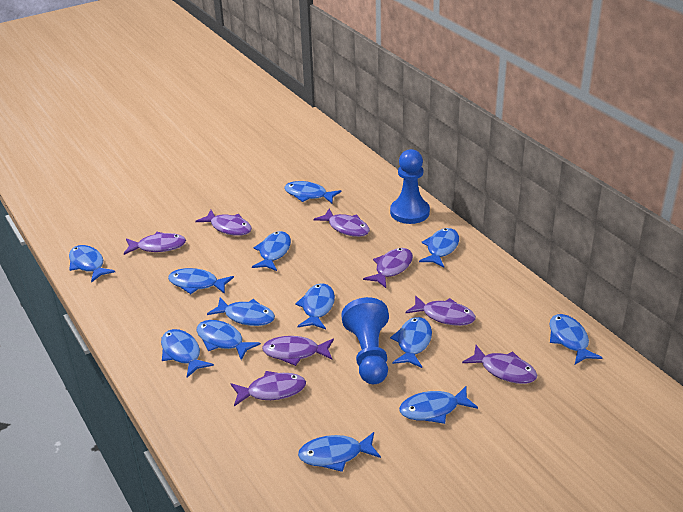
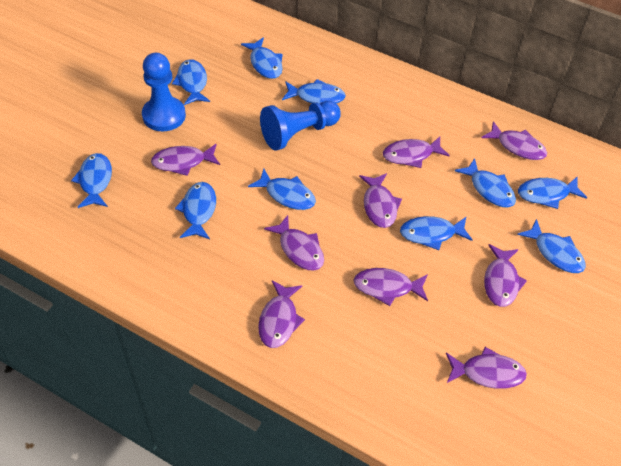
blue fish: [69,245,115,283] [161,329,214,377] [168,268,234,294] [196,320,261,360] [207,297,275,326] [252,231,291,271] [284,181,342,203] [295,283,335,329] [298,432,381,472] [390,317,432,368] [399,386,478,424] [419,228,459,268] [549,314,603,365] = 13 -> [71,153,112,208] [172,59,210,105] [175,182,216,239] [241,38,283,79] [248,168,316,210] [282,79,346,104] [400,216,472,250] [455,158,516,208] [517,219,586,273] [518,177,587,209] = 10
purple fish: [124,232,186,255] [196,210,252,236] [231,371,306,406] [262,336,334,366] [313,209,370,237] [363,248,413,288] [405,295,476,326] [462,345,537,384] = 8 -> [151,144,220,176] [258,280,305,348] [264,215,324,271] [353,268,428,306] [359,173,402,228] [383,136,450,168] [446,347,527,389] [481,121,547,160] [484,244,527,307] = 9

